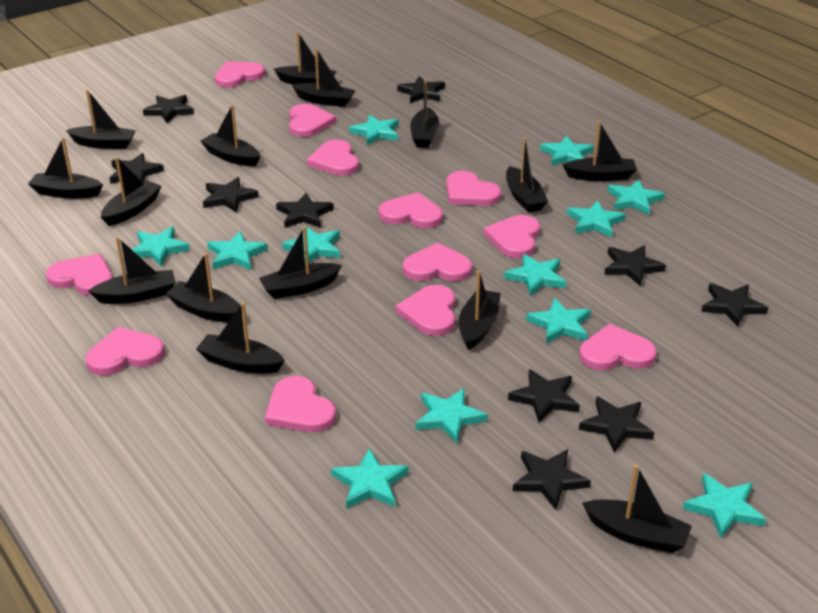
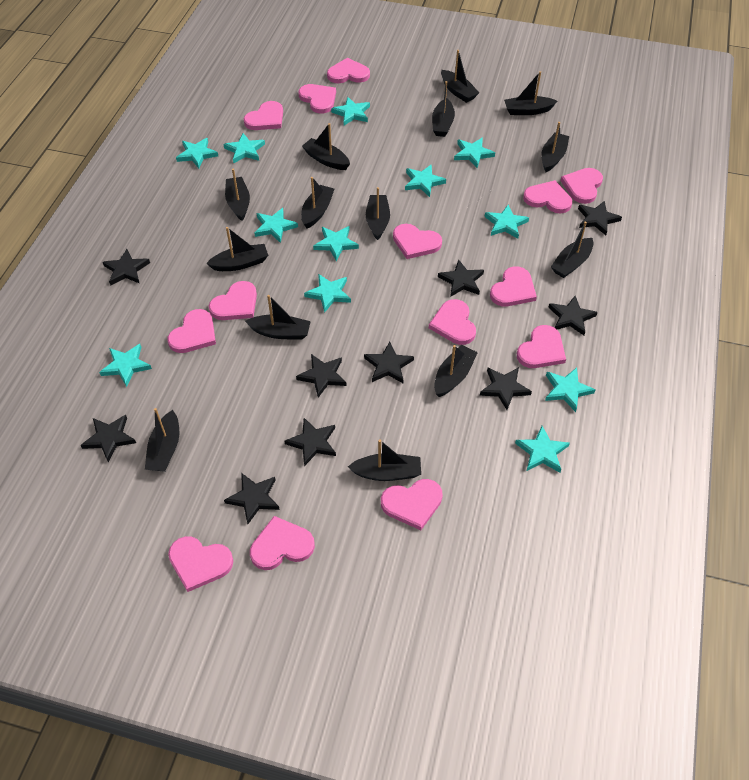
black boat: [28,138,103,199] [66,90,136,149] [89,237,176,304] [101,157,162,226] [165,253,242,323] [196,303,285,374] [201,105,261,167] [259,226,342,299] [274,31,337,85] [292,48,356,107] [410,79,439,148] [459,271,501,350] [506,138,548,212] [563,121,637,181] [582,465,692,553] = 15 -> [145,408,179,472] [206,227,268,271] [225,169,250,221] [245,295,311,340] [301,177,334,229] [302,123,350,170] [348,440,421,481] [366,187,390,240] [432,81,455,137] [434,345,478,397] [441,50,479,103] [504,71,557,115] [541,122,569,173] [551,221,594,278] = 14
pink heart: [46,254,113,296] [85,327,164,375] [215,61,265,88] [265,376,336,432] [289,104,336,137] [307,140,359,176] [379,192,443,228] [395,285,455,336] [403,242,473,281] [446,171,502,206] [483,215,540,258] [579,324,657,370] = 12 -> [167,309,216,353] [168,536,233,592] [209,281,257,320] [244,101,283,130] [250,516,315,570] [299,84,336,114] [327,58,370,83] [381,479,443,530] [393,224,442,259] [429,299,476,345] [490,266,537,306] [517,325,566,368] [523,180,572,213] [561,168,603,204] = 14

